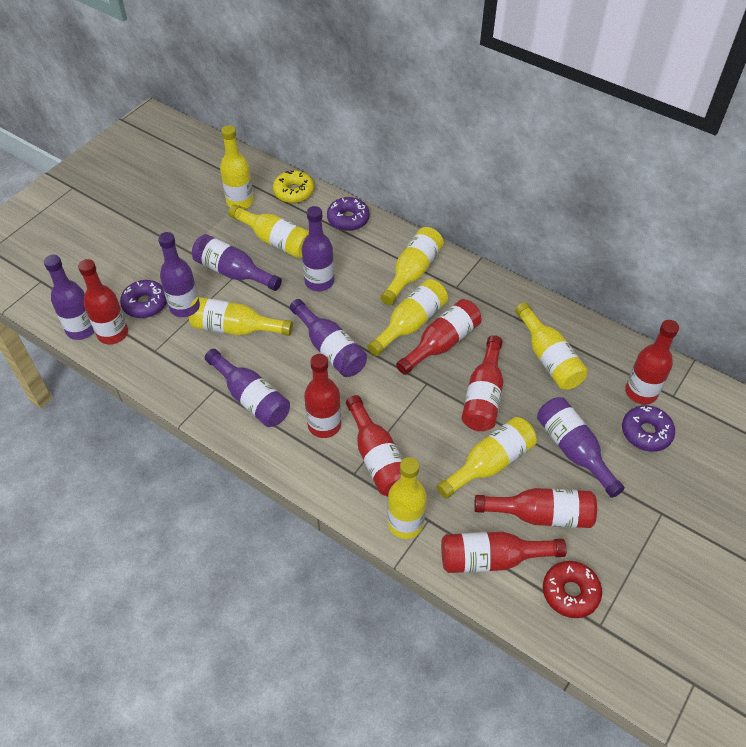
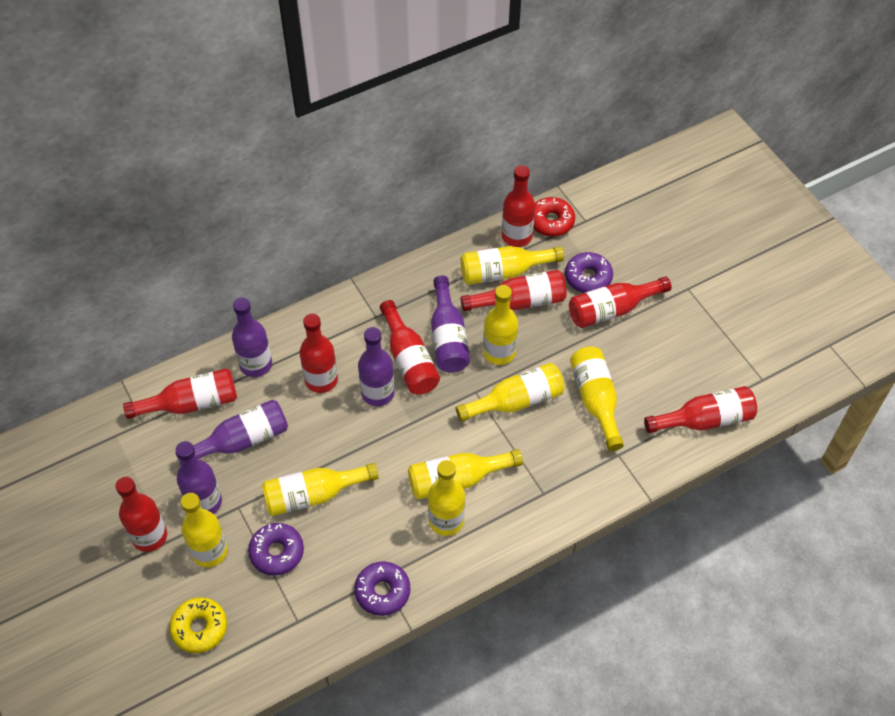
purple bottle: [44,255,94,340] [158,232,198,317] [192,234,282,291] [205,349,290,427] [290,299,367,377] [302,206,334,291] [537,397,625,498] = 7 -> [175,400,288,465] [176,441,222,514] [232,297,272,377] [358,327,395,406] [431,275,470,373] = 5

